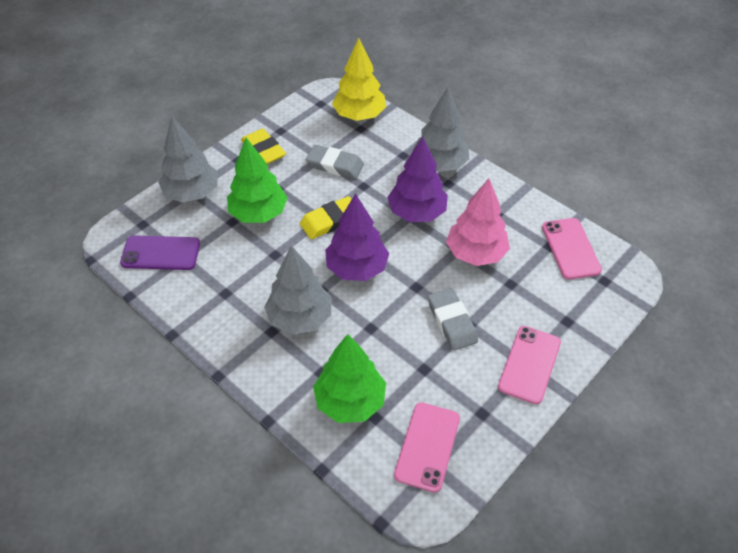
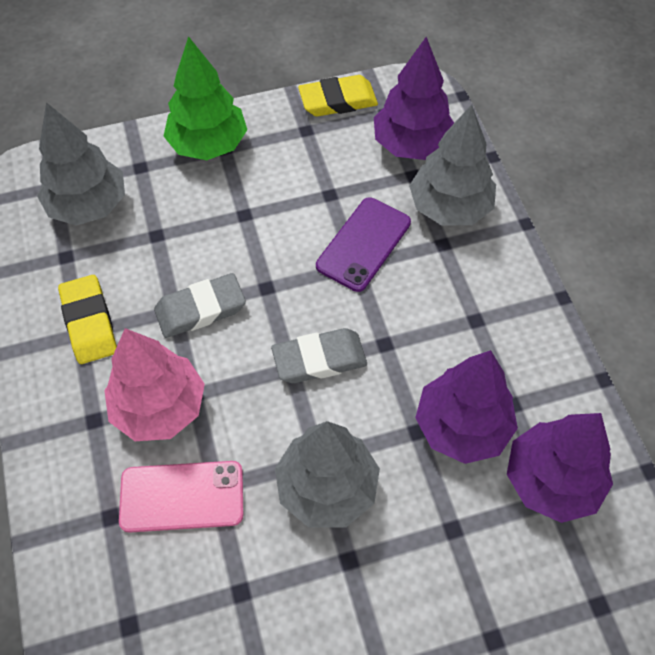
green tree: [227,138,288,223] [313,334,386,423] = 2 -> [164,36,247,160] = 1
pink phone: [394,402,460,493] [498,326,561,404] [542,218,602,279] = 3 -> [119,461,243,533] = 1
purple tree: [325,193,389,281] [387,136,448,222] = 2 -> [374,37,454,160] [415,350,518,464] [507,413,613,523] = 3
yellow tree: [332,38,386,121] = 1 -> none = 0

